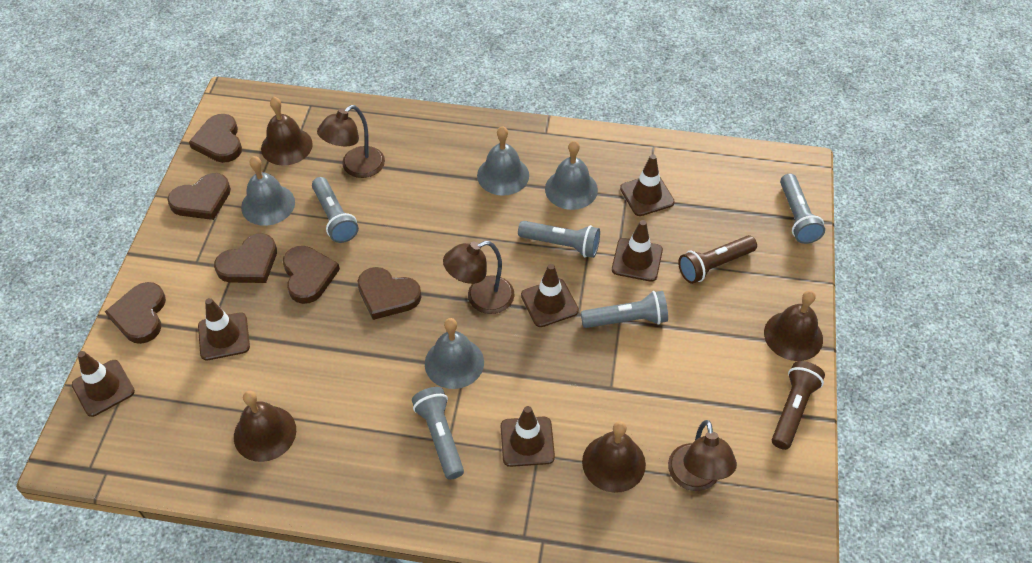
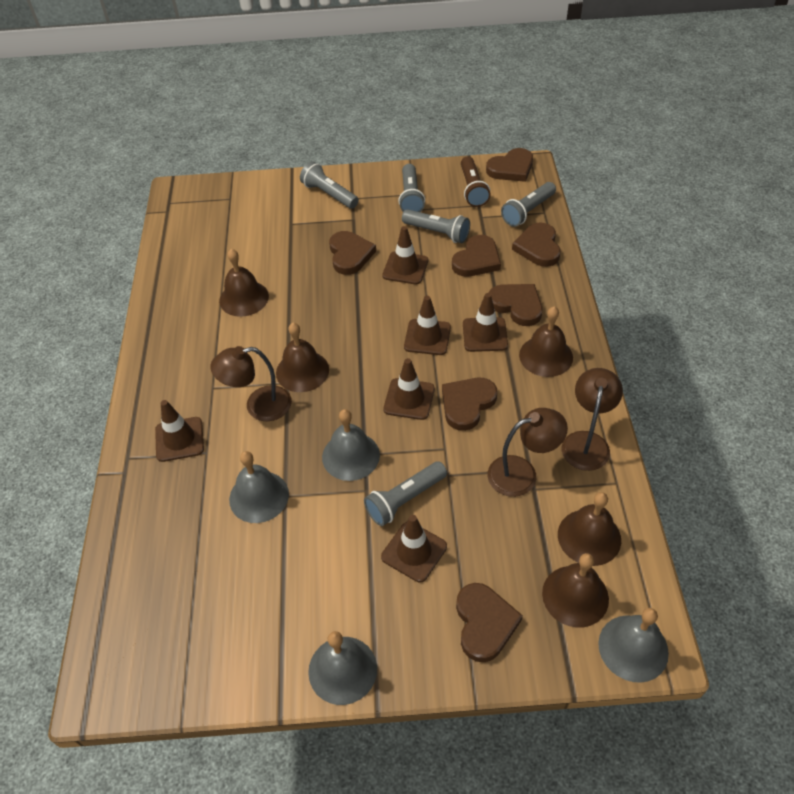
brown bell: [234,391,296,462] [261,97,313,165] [582,421,646,493] [764,290,823,361] = 4 -> [219,249,269,317] [276,323,329,392] [519,306,573,377] [542,553,609,628] [558,492,621,566] = 5
brown flashlight: [678,235,757,284] [772,361,825,450] = 2 -> [461,156,491,207] = 1
brown heart: [105,282,166,344] [167,173,231,220] [189,114,242,163] [214,233,277,283] [283,246,340,304] [358,267,421,320] = 6 -> [329,231,376,275] [442,378,497,431] [452,235,501,277] [456,583,523,662] [486,148,533,182] [489,284,542,326] [512,223,561,267] = 7

